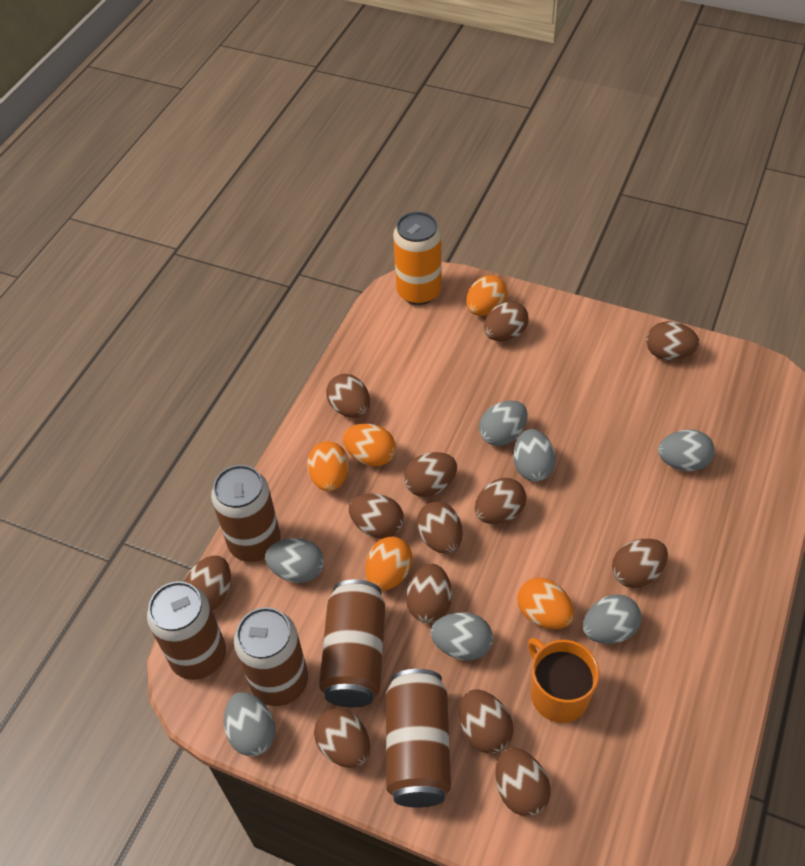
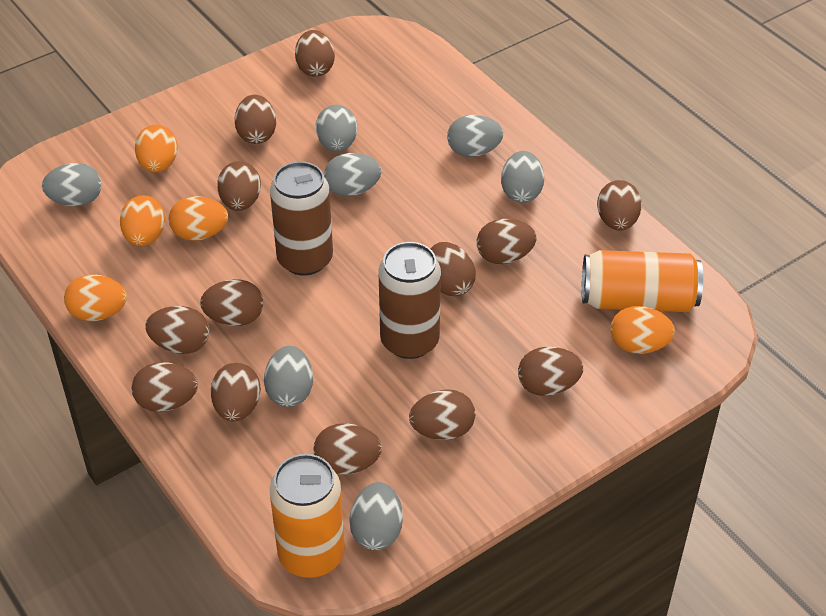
brown can: [147,581,226,680] [211,465,281,562] [234,607,308,706] [319,579,385,708] [386,669,451,808] = 5 -> [270,162,333,276] [379,242,441,359] = 2
orange can: [393,212,442,305] = 1 -> [269,454,345,578] [582,250,703,312] = 2
orange mug: [528,638,599,723] = 1 -> none = 0

